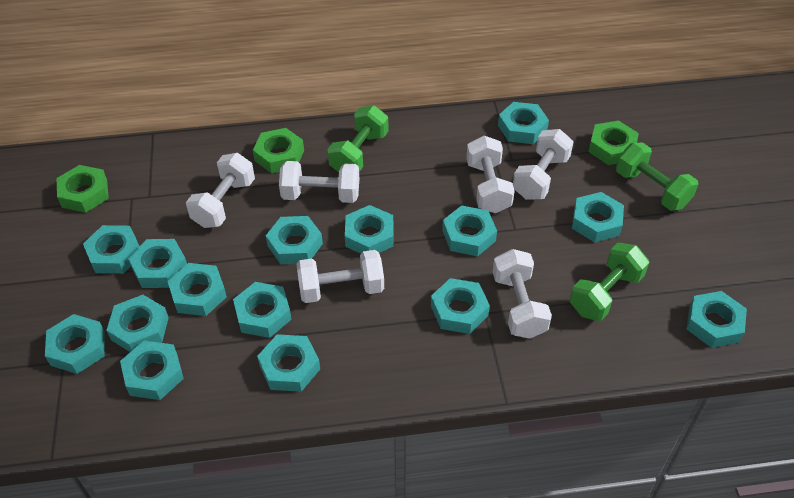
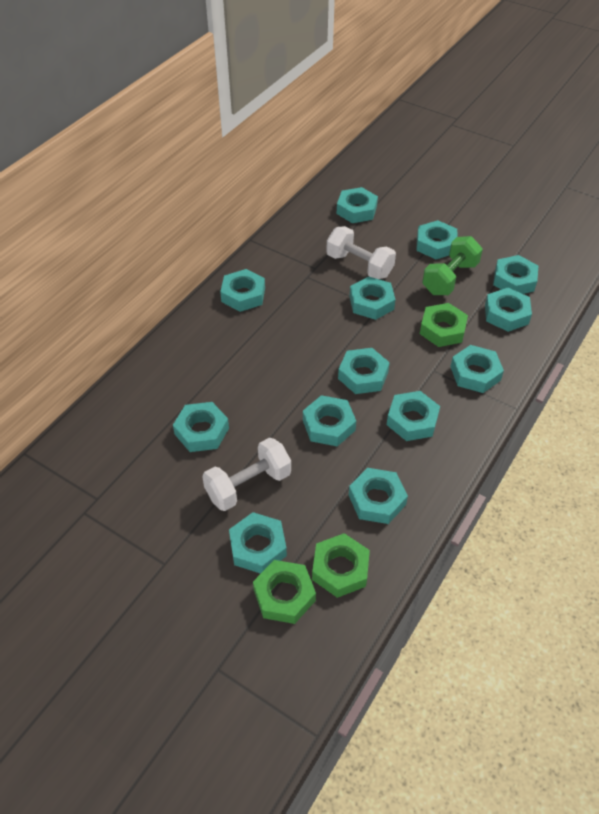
green dumbbell: [327,105,389,172] [570,243,649,321] [616,142,698,211] = 3 -> [422,236,483,295] = 1
turquoise nut: [45,314,105,374] [83,225,139,274] [106,295,169,352] [120,341,184,400] [128,239,187,288] [167,263,227,316] [233,282,292,338] [257,334,320,392] [266,216,323,264] [345,205,393,254] [431,278,490,334] [442,205,497,257] [498,102,549,144] [572,192,624,243] [686,291,747,348] = 15 -> [173,402,229,452] [220,269,265,312] [229,512,287,574] [303,395,356,446] [337,187,378,223] [338,348,390,394] [349,468,408,524] [350,276,396,320] [387,391,440,441] [417,220,457,259] [450,345,504,393] [485,288,532,332] [493,255,538,294] = 13
white dumbbell: [186,153,255,228] [279,161,359,203] [297,250,384,303] [466,136,515,213] [493,249,552,339] [513,129,574,200] = 6 -> [202,438,291,511] [326,226,396,279] = 2

